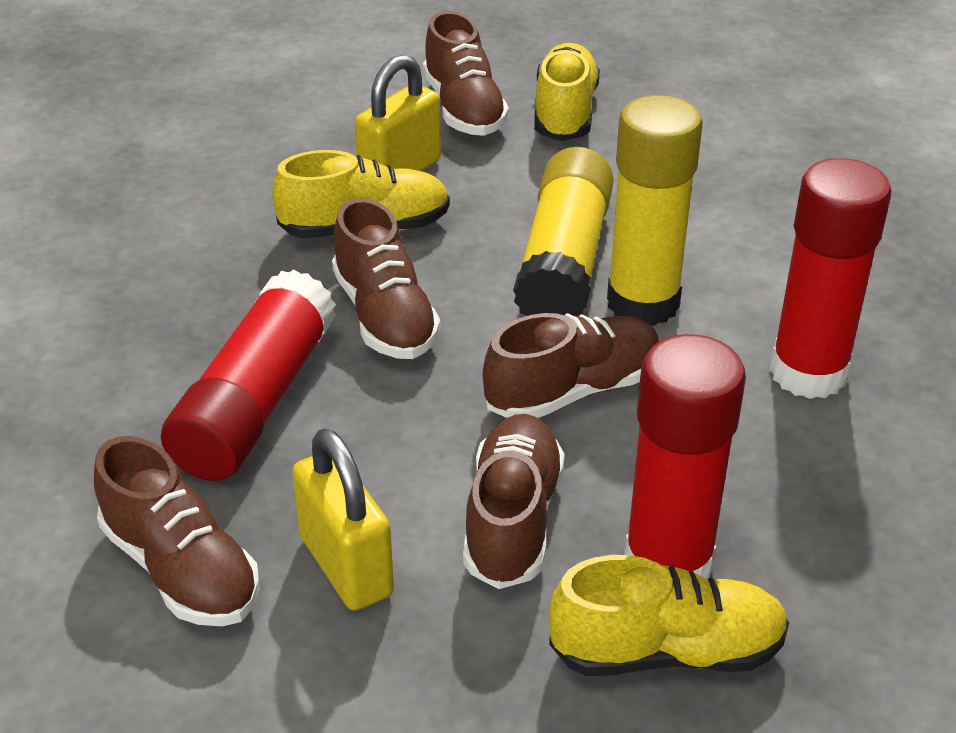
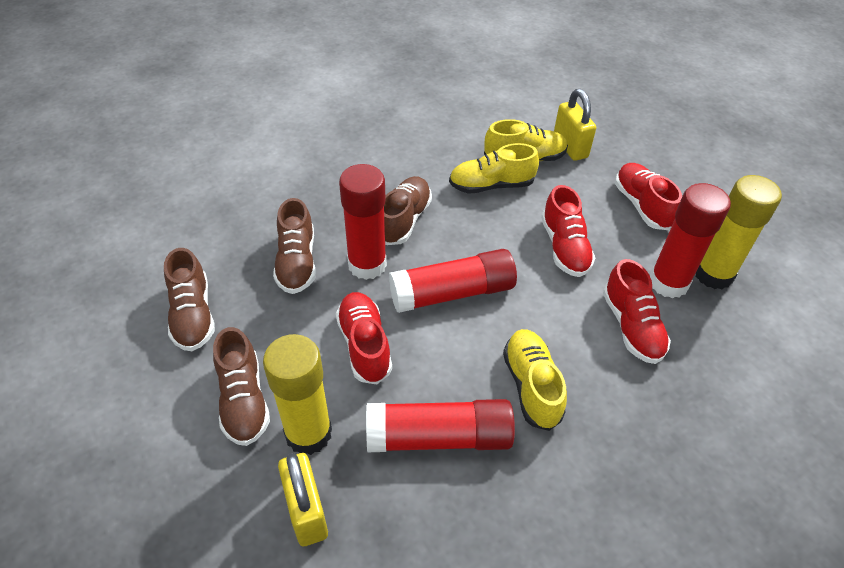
brown shoe: [94,436,260,626] [332,198,441,359] [423,11,509,136] [463,414,565,589] [483,313,659,418] = 5 -> [164,248,215,351] [213,327,270,446] [273,198,316,294] [384,176,432,245] = 4
red glue stick: [161,270,336,481] [624,334,746,579] [770,158,891,399] = 3 -> [339,164,387,280] [366,399,515,452] [389,249,517,313] [650,183,731,298] = 4
red shoe: none = 0 -> [336,292,392,384] [541,185,595,277] [603,259,671,364] [615,163,682,230] = 4

